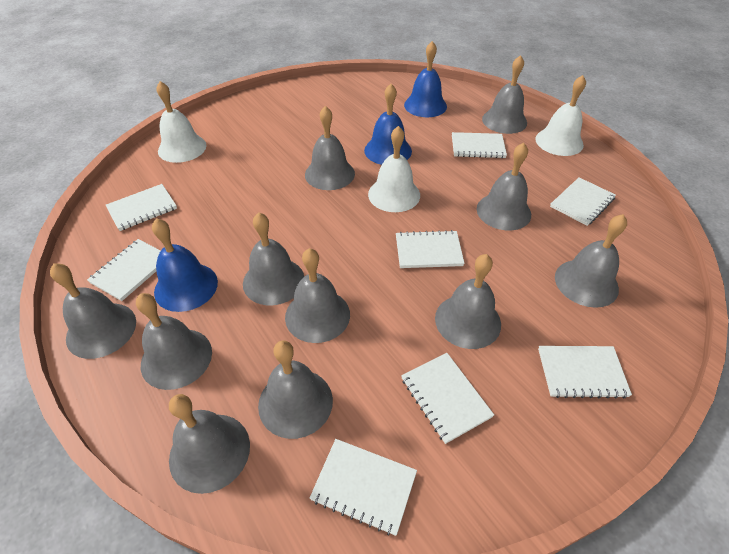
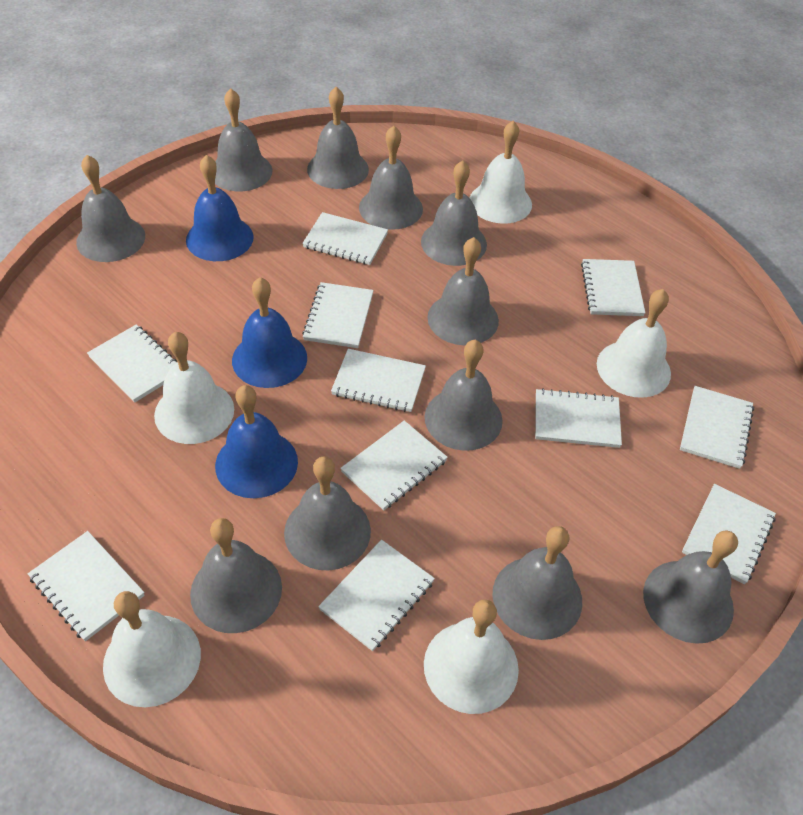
white bell: [157,81,207,163] [368,126,420,212] [535,75,586,156] = 3 -> [103,591,201,707] [154,331,234,444] [424,599,519,714] [470,121,532,223] [597,289,671,398] = 5
white notebook: [87,239,161,301] [106,184,177,231] [310,439,417,536] [396,230,465,268] [401,353,494,444] [452,132,507,158] [538,346,632,398] [550,177,616,226] = 8 -> [28,531,145,641] [87,324,177,403] [302,212,388,265] [302,282,374,348] [318,540,435,651] [331,349,426,412] [340,420,448,510] [535,388,622,448] [581,259,645,316] [680,386,754,469] [682,484,776,584] = 11

